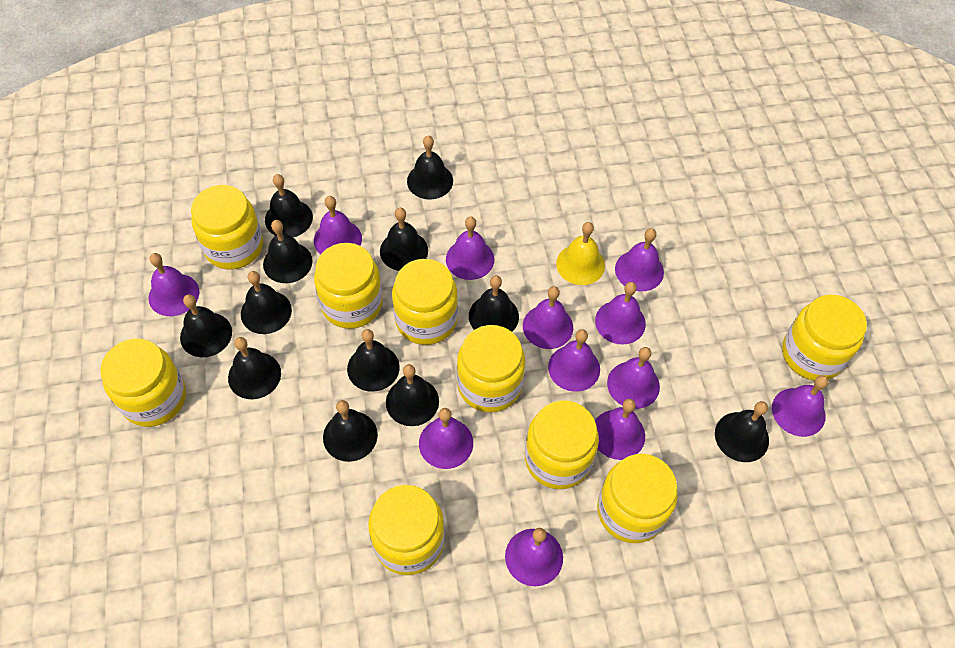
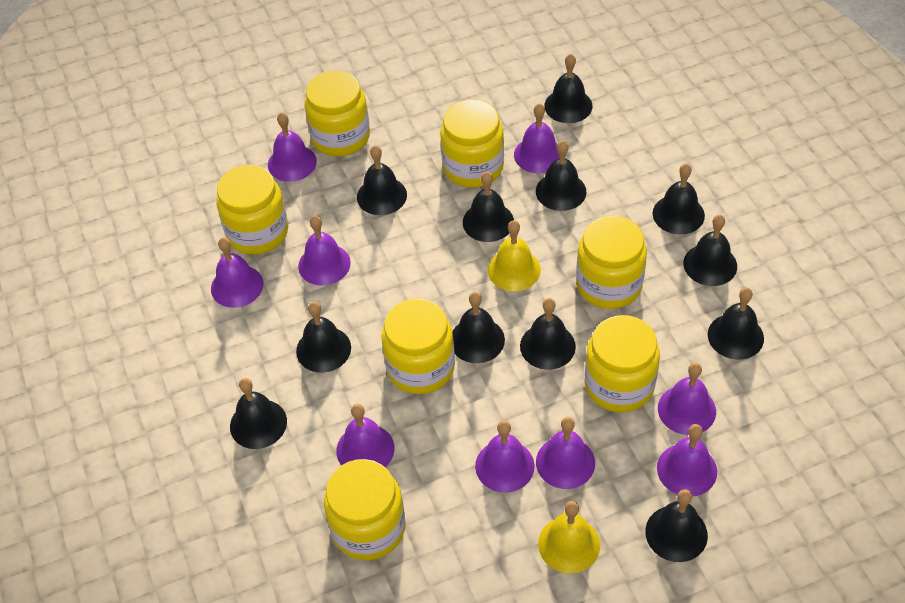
purple bell: [148,253,199,316] [314,196,362,254] [419,408,473,469] [446,216,494,280] [505,528,563,586] [523,286,573,349] [548,329,600,392] [595,282,646,344] [595,399,645,460] [607,347,660,409] [615,228,664,291] [772,375,828,437] = 12 -> [211,237,264,308] [268,112,317,182] [298,215,351,285] [336,404,395,467] [475,420,535,493] [514,103,560,173] [536,417,595,489] [657,424,717,496] [658,363,716,435] = 9
yellow bell: [556,222,605,285] = 1 -> [488,220,541,291] [538,501,600,574] = 2
yellow jar: [100,339,186,427] [191,185,263,270] [314,243,383,329] [368,485,445,575] [392,259,458,345] [457,325,525,413] [525,400,599,489] [597,454,678,543] [782,295,867,381] = 9 -> [216,165,288,255] [304,70,370,157] [324,459,406,560] [381,299,455,394] [440,99,504,188] [576,216,647,309] [585,315,660,412] = 7

